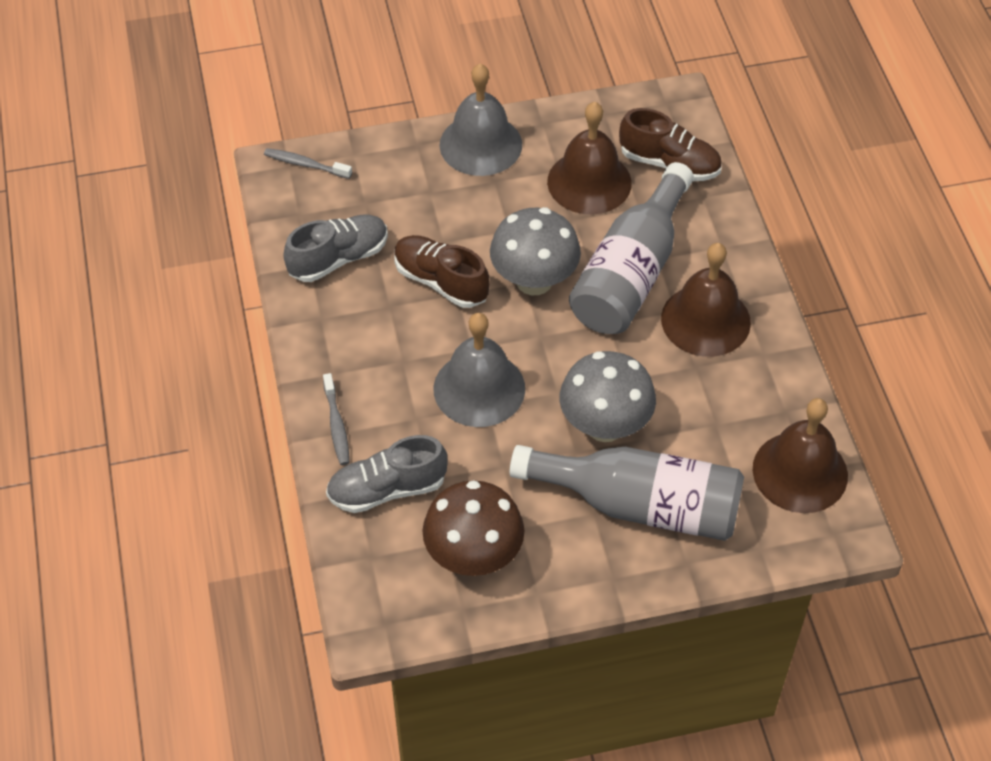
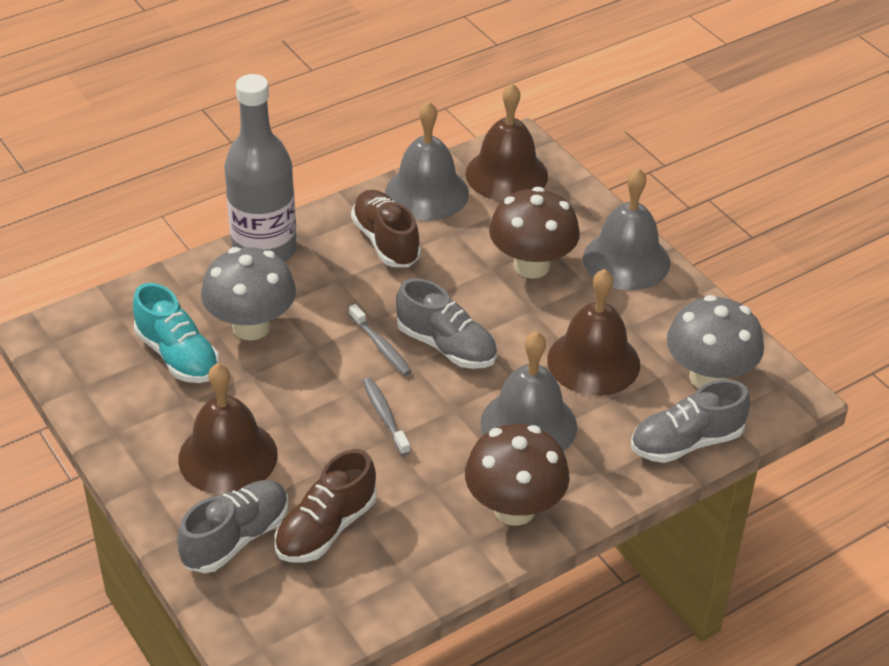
brown mushroom: [422,480,524,576] = 1 -> [465,424,570,526] [489,187,580,279] = 2
grey bell: [434,313,525,427] [439,64,522,176] = 2 -> [385,101,469,220] [481,331,577,452] [583,168,670,290] = 3
grey bottle: [510,445,744,541] [569,162,694,334] = 2 -> [224,74,297,262] = 1
grey shoe: [283,215,388,282] [326,435,447,513] = 2 -> [177,480,288,573] [396,278,497,369] [631,380,750,463] = 3
turquoise shoe: none = 0 -> [133,283,219,383] = 1

